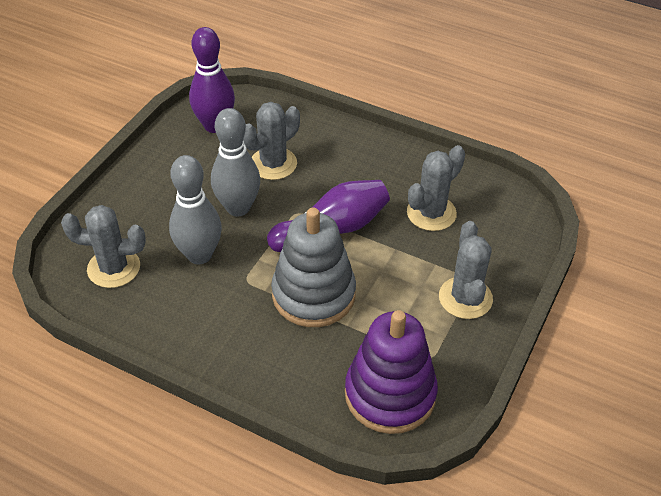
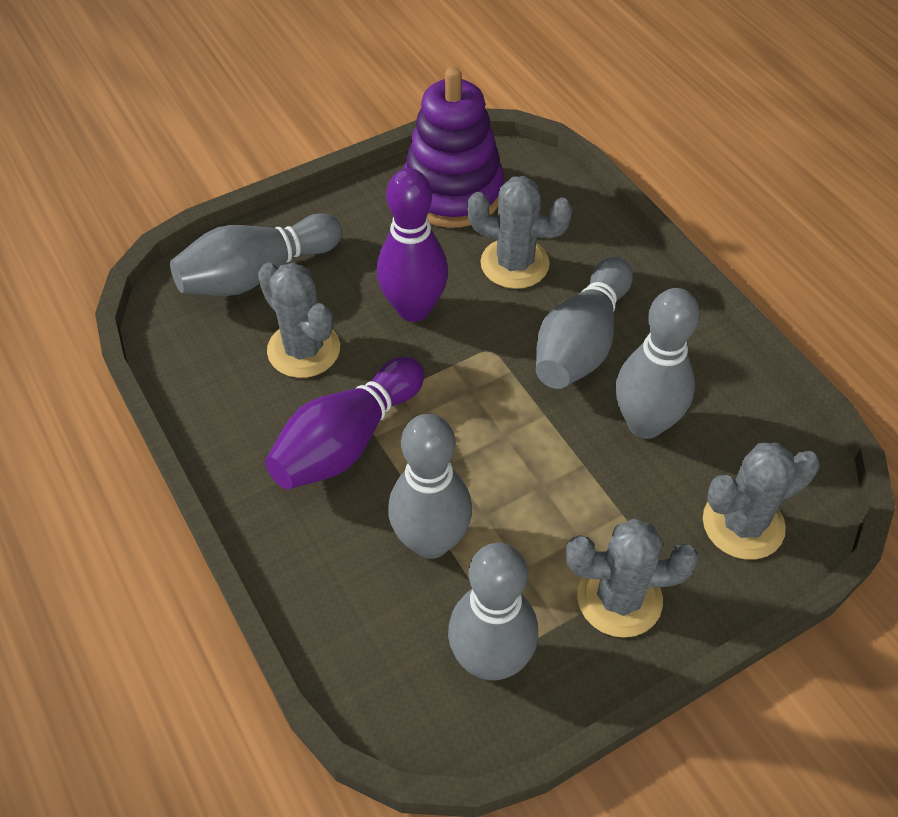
grey bowling pin: [169,155,222,265] [211,108,260,217] = 2 -> [170,213,343,296] [388,414,472,559] [448,543,538,680] [536,257,633,389] [615,288,700,439] = 5
grey stacking toy: [271,207,356,327] = 1 -> none = 0

